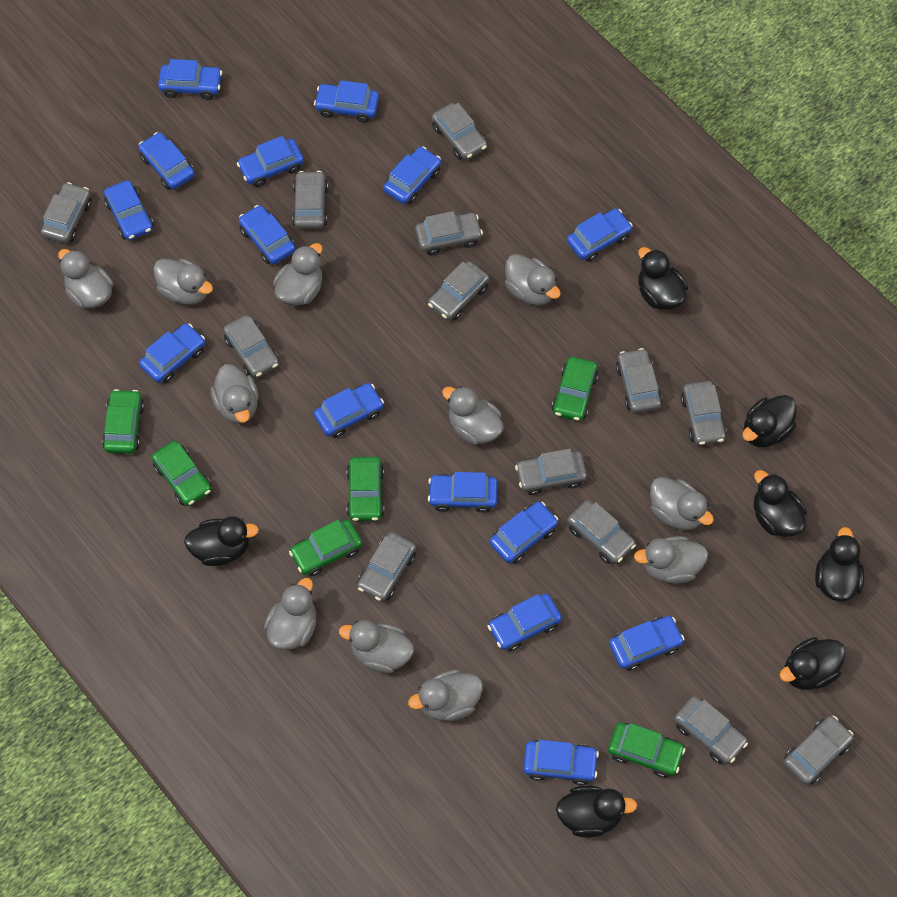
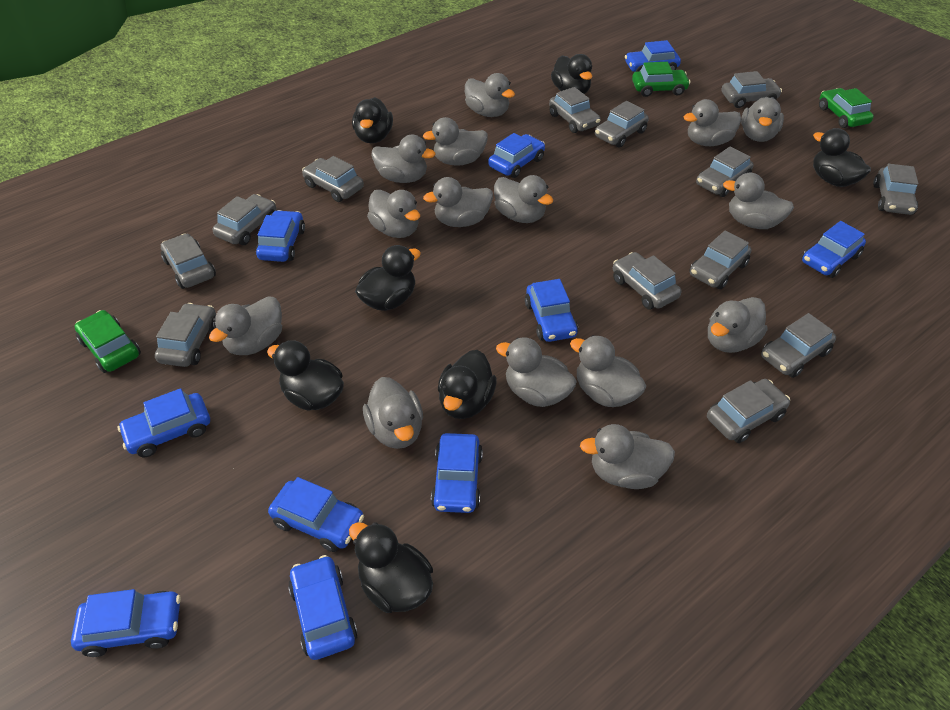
blue car: [104,180,154,240] [138,132,195,189] [139,323,205,383] [158,59,222,100] [237,136,304,187] [239,205,295,264] [314,80,379,122] [314,383,384,438] [383,147,441,204] [428,472,498,513] [487,594,562,651] [489,501,558,564] [523,740,599,785] [567,208,633,262] [609,616,684,671] = 15 -> [71,589,181,657] [118,388,210,457] [256,210,305,262] [268,477,364,552] [288,555,358,660] [431,433,483,513] [488,133,545,178] [525,279,578,342] [625,40,681,72] [801,221,866,278] = 10
green car: [102,389,144,454] [152,441,211,506] [289,519,362,577] [346,457,384,521] [552,357,598,421] [608,723,685,778] = 6 -> [74,310,141,373] [632,62,691,97] [819,88,874,128] = 3
grey duck: [58,249,114,309] [153,259,213,305] [210,364,259,424] [264,578,316,650] [273,243,322,306] [339,620,414,673] [408,669,483,721] [442,386,504,445] [505,254,561,306] [634,536,708,584] [650,477,714,531] = 11 -> [209,296,282,355] [363,377,423,449] [367,190,420,238] [371,135,435,183] [423,117,488,166] [423,177,493,227] [465,73,515,117] [494,175,553,223] [496,337,577,407] [570,335,646,407] [580,424,675,489] [684,99,741,146] [708,297,768,353] [723,173,794,229] [741,97,784,142] = 15

